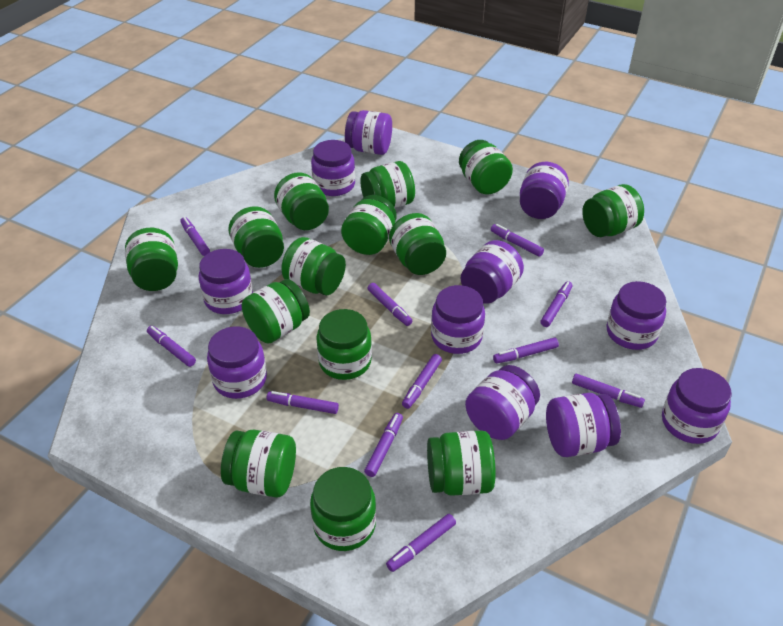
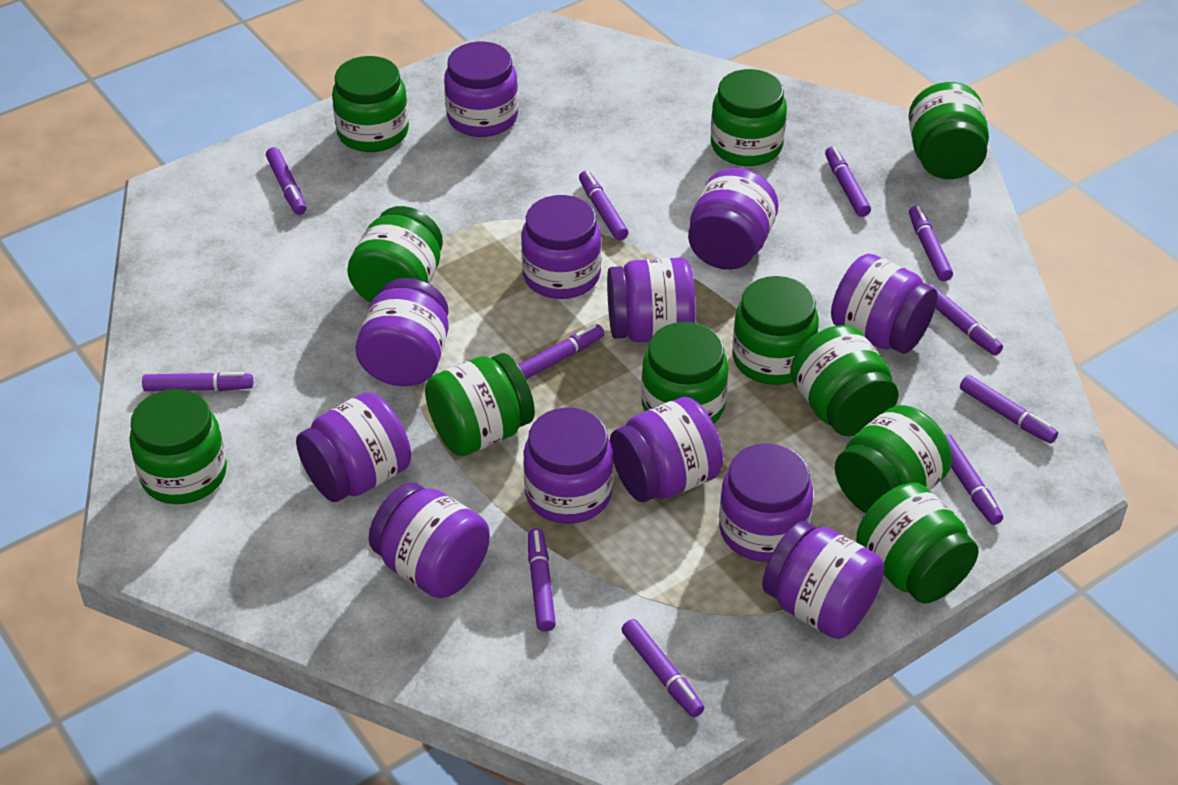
green jar: [125,228,178,291] [221,430,296,498] [228,206,284,268] [242,279,310,343] [274,172,329,230] [281,237,346,296] [310,467,376,551] [316,309,372,380] [341,195,396,255] [360,161,415,208] [389,213,446,275] [427,430,496,496] [459,140,513,195] [582,184,644,237] = 14 -> [129,389,227,504] [332,56,409,152] [347,206,443,303] [425,353,535,456] [641,322,728,424] [711,69,787,166] [732,276,819,385] [790,325,899,437] [835,405,952,513] [856,482,979,604] [908,82,989,179] = 11
purple jar: [199,249,253,314] [207,326,267,399] [311,140,355,196] [345,110,392,155] [431,285,485,354] [461,240,524,304] [465,365,540,440] [520,162,569,219] [546,393,621,457] [606,281,666,350] [662,368,732,444] = 11 -> [296,392,411,502] [356,278,449,386] [369,483,490,598] [444,42,518,137] [521,195,602,299] [523,407,614,524] [607,258,696,342] [610,397,723,502] [688,168,778,270] [719,443,813,562] [762,521,885,639] [831,254,937,354] = 12

